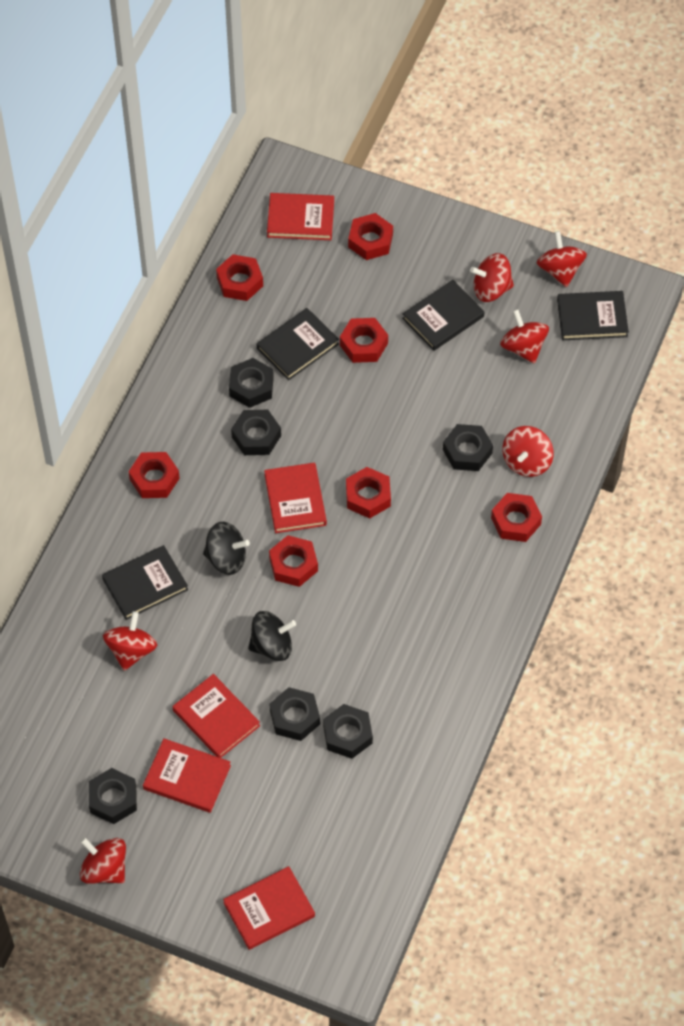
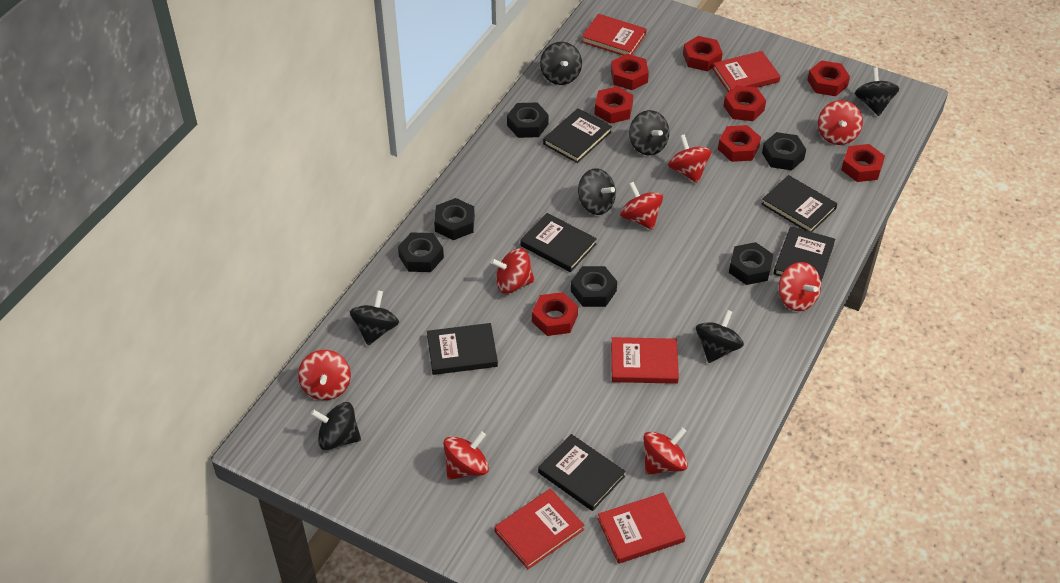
black book: [102,545,188,620] [257,308,339,380] [402,280,484,351] [557,291,629,340] = 4 -> [427,323,498,375] [521,213,597,272] [538,434,626,511] [543,108,612,163] [761,175,837,232] [773,226,835,281] = 6
black spinning top: [203,522,250,575] [248,611,296,661] = 2 -> [310,402,361,450] [350,290,399,345] [540,42,582,85] [578,168,616,215] [629,110,669,155] [696,310,744,363] [855,67,899,116] = 7
red nut: [129,452,180,498] [216,254,263,301] [269,535,318,587] [340,318,388,363] [346,467,391,518] [348,213,393,260] [491,493,542,542] = 7 -> [532,292,578,336] [595,86,633,124] [611,54,649,90] [683,36,723,71] [718,125,761,162] [724,85,766,121] [807,60,850,96] [841,144,885,182] = 8
red spinning top: [80,837,126,884] [103,611,157,671] [470,253,514,302] [500,309,549,364] [502,426,554,477] [537,231,587,287] = 6 -> [298,350,351,400] [443,431,489,480] [490,248,535,294] [620,182,663,230] [643,427,688,475] [668,134,712,183] [779,262,821,311] [818,100,863,145] = 8

